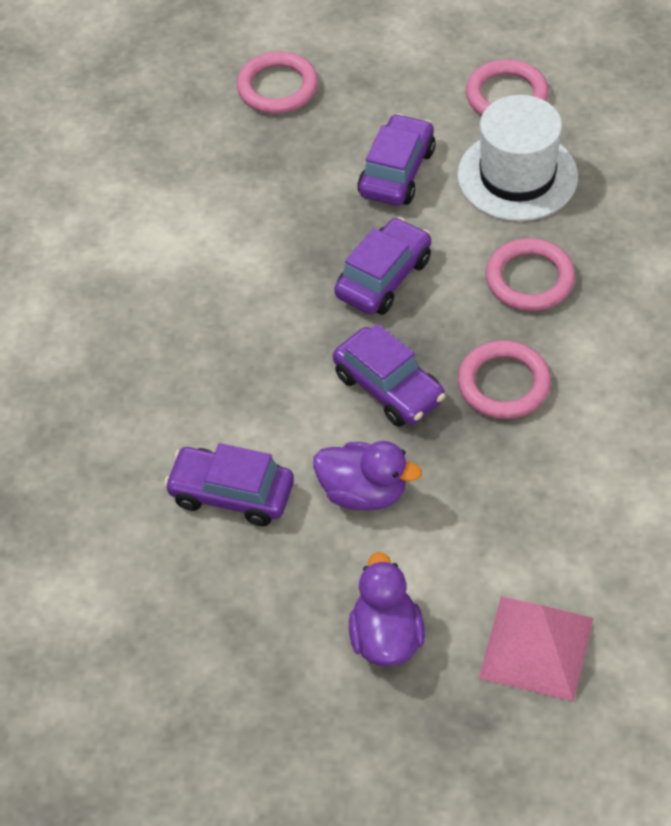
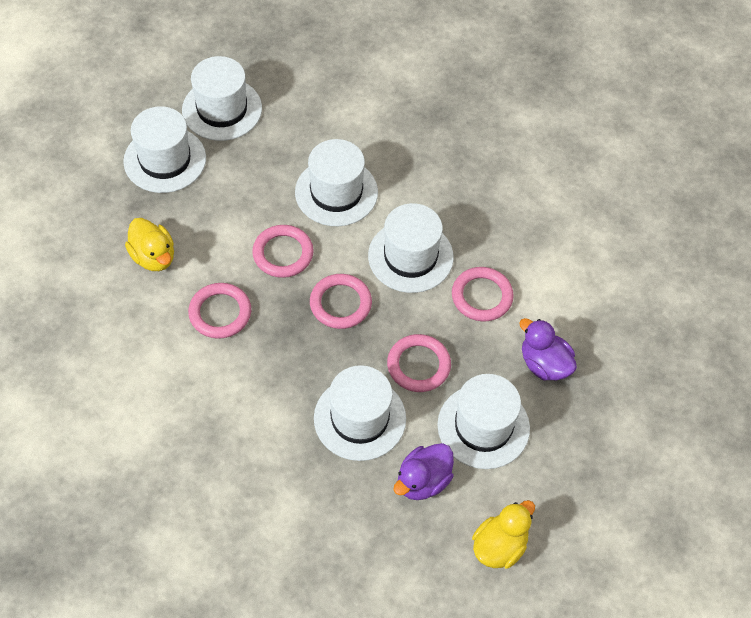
pink pyramid: [479,597,593,702] = 1 -> none = 0
pink ring: [237,51,318,114] [458,340,551,419] [466,59,549,116] [486,238,575,311] = 4 -> [188,283,251,339] [252,225,314,278] [310,274,372,329] [387,334,451,392] [452,267,514,321] = 5
purple car: [164,443,294,526] [333,324,446,427] [334,217,431,315] [358,113,436,206] = 4 -> none = 0
white hat: [457,95,578,221] = 1 -> [123,106,206,193] [182,56,262,141] [295,139,378,226] [314,365,406,461] [368,203,454,293] [437,374,530,469] = 6
yellow duck: none = 0 -> [125,218,174,271] [472,500,535,569] = 2

